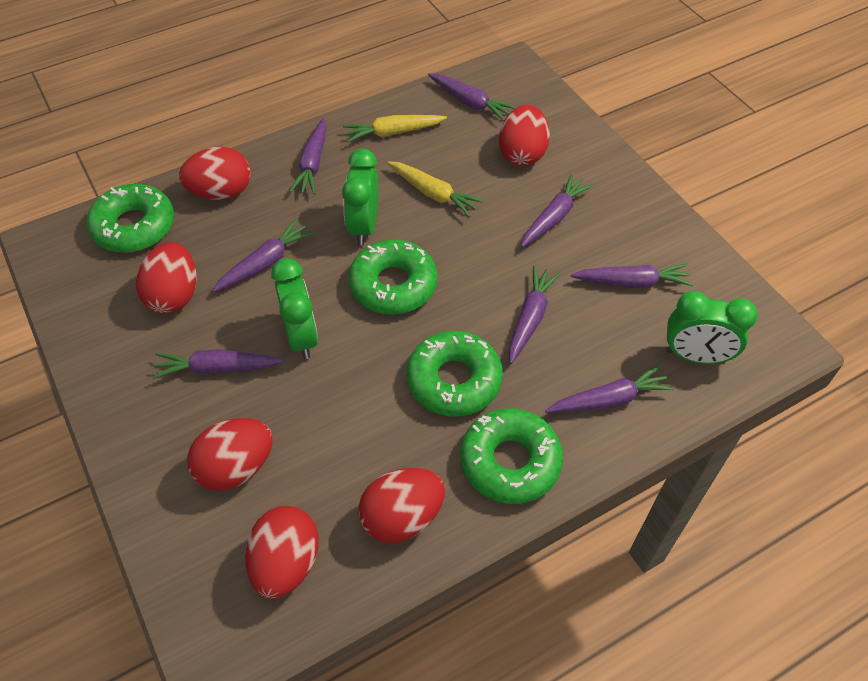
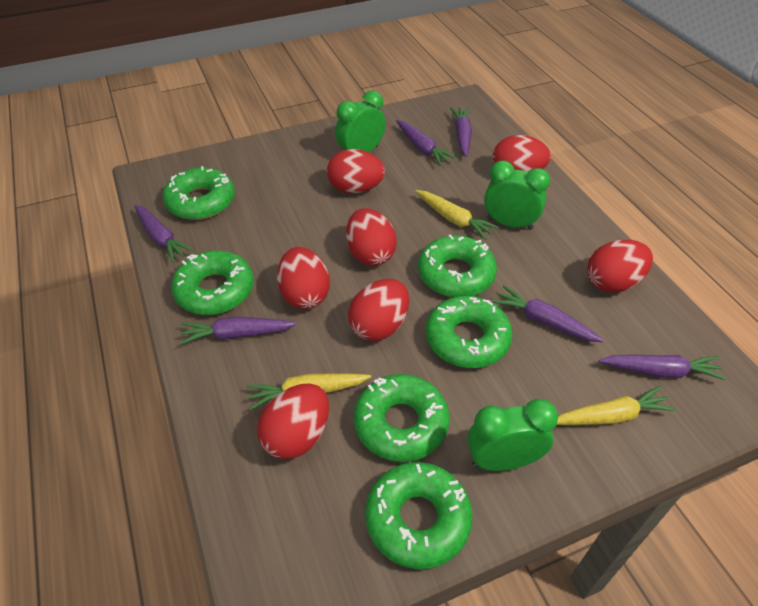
green donut: [87,184,174,253] [348,240,438,315] [406,331,503,417] [460,408,563,504] = 4 -> [163,166,235,220] [171,250,254,315] [354,374,450,462] [365,462,473,569] [418,235,497,297] [426,296,512,368] = 6
purple carrot: [152,350,284,379] [212,219,314,292] [289,118,327,194] [428,73,517,121] [509,266,560,364] [521,174,594,247] [545,365,673,413] [571,264,693,288] = 8 -> [134,205,194,262] [180,317,297,345] [396,120,456,166] [450,107,472,157] [493,286,604,342] [599,355,726,380] = 6
red egg: [136,242,196,313] [179,147,251,200] [187,418,273,491] [245,506,319,599] [358,468,445,543] [499,105,550,166] = 6 -> [257,383,329,459] [277,247,330,309] [327,149,385,193] [346,208,397,266] [348,279,409,341] [492,135,551,172] [587,240,653,293] = 7
yellow carrot: [343,115,447,143] [387,161,484,217] = 2 -> [247,373,371,410] [415,190,499,240] [557,386,676,425] = 3

